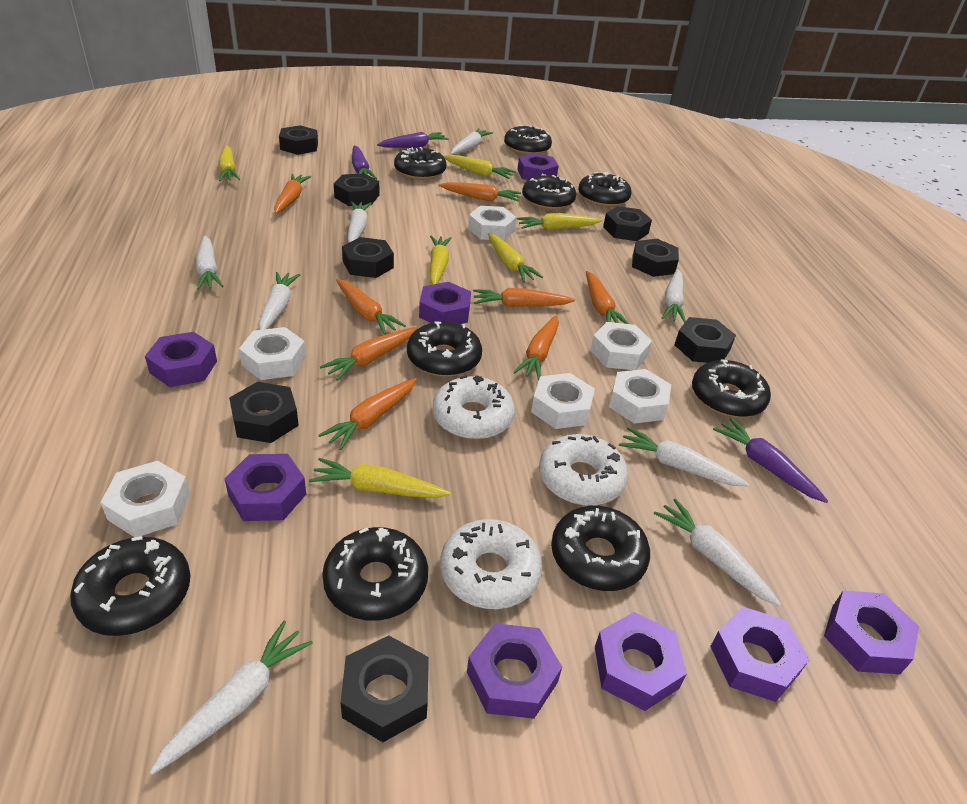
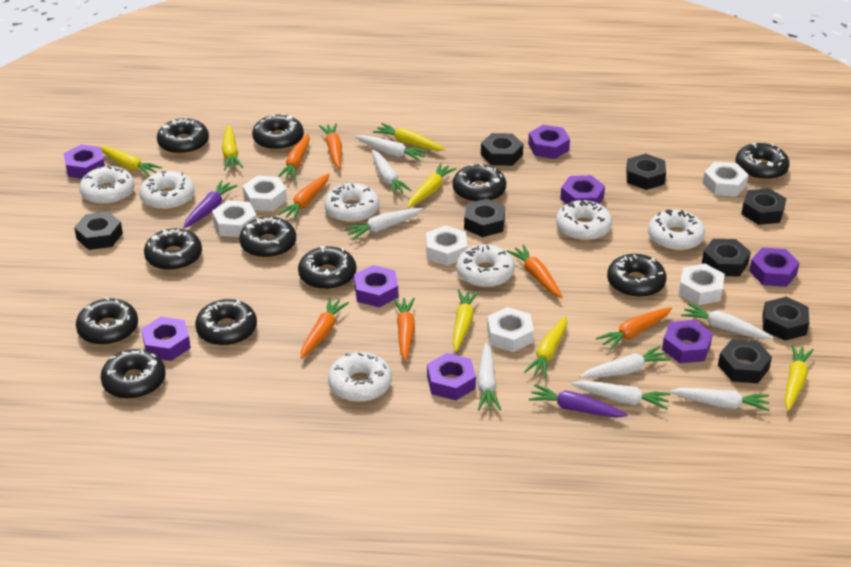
black donut: [70,536,191,636] [322,527,428,621] [394,147,446,180] [407,321,482,377] [504,125,552,155] [522,174,576,210] [551,506,650,591] [578,172,632,207] [692,359,771,418] = 9 -> [76,297,138,345] [100,349,166,399] [144,228,202,271] [157,118,209,155] [195,299,257,346] [239,217,296,258] [252,114,304,151] [298,246,357,290] [452,164,506,202] [607,254,666,298] [735,143,790,180] = 11
orange carrot: [274,174,311,214] [318,378,417,450] [320,327,418,381] [336,279,406,335] [439,182,521,202] [473,288,575,307] [513,315,559,380] [586,271,629,324] = 8 -> [277,134,310,180] [278,173,330,220] [300,297,349,359] [319,123,342,169] [393,298,415,361] [507,245,563,298] [596,307,672,351] = 7
purple carrot: [352,145,377,179] [377,132,449,148] [713,418,828,503] = 3 -> [183,180,238,228] [529,384,628,418] = 2
white donut: [433,375,515,439] [440,519,542,609] [539,434,628,506] = 3 -> [79,166,135,205] [140,171,195,210] [324,183,379,223] [328,352,392,402] [456,244,515,288] [556,200,612,241] [648,210,705,251] = 7
yellow carrot: [219,145,240,181] [309,458,451,498] [430,235,452,285] [443,155,516,179] [488,233,543,282] [517,213,602,230] = 6 -> [97,146,162,177] [222,125,243,170] [373,123,445,151] [407,163,457,208] [453,289,479,352] [524,316,567,378] [785,344,814,411] = 7

